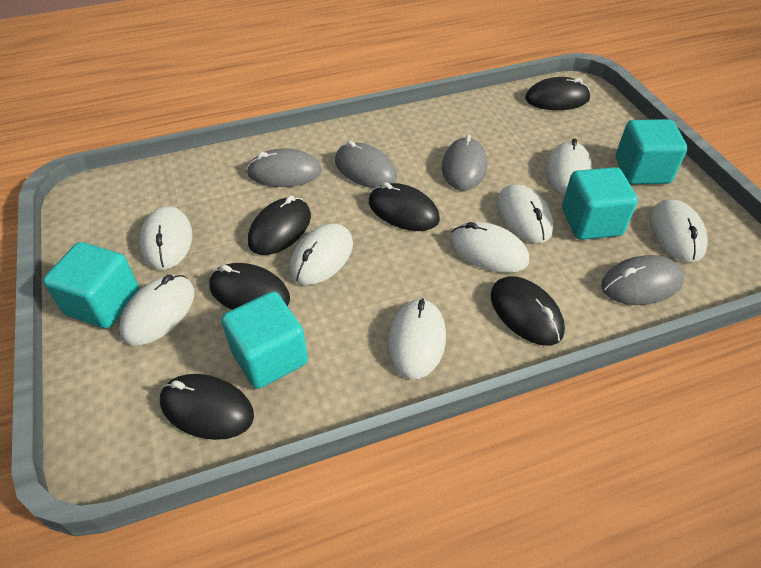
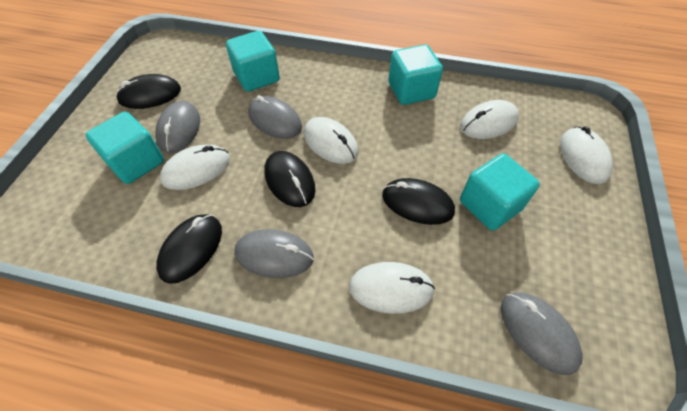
black mouse: [160,374,254,440] [210,263,290,310] [248,195,311,255] [369,182,440,231] [491,276,565,345] [525,77,590,110] = 6 -> [116,74,181,109] [156,214,222,284] [265,151,315,207] [382,178,455,225] = 4
white mouse: [119,275,194,346] [140,206,192,270] [289,223,353,285] [388,298,446,379] [450,222,529,273] [496,184,554,243] [546,138,593,194] [649,199,708,262] = 8 -> [160,144,230,190] [304,117,358,164] [349,262,435,314] [460,100,519,139] [560,126,613,184] = 5

